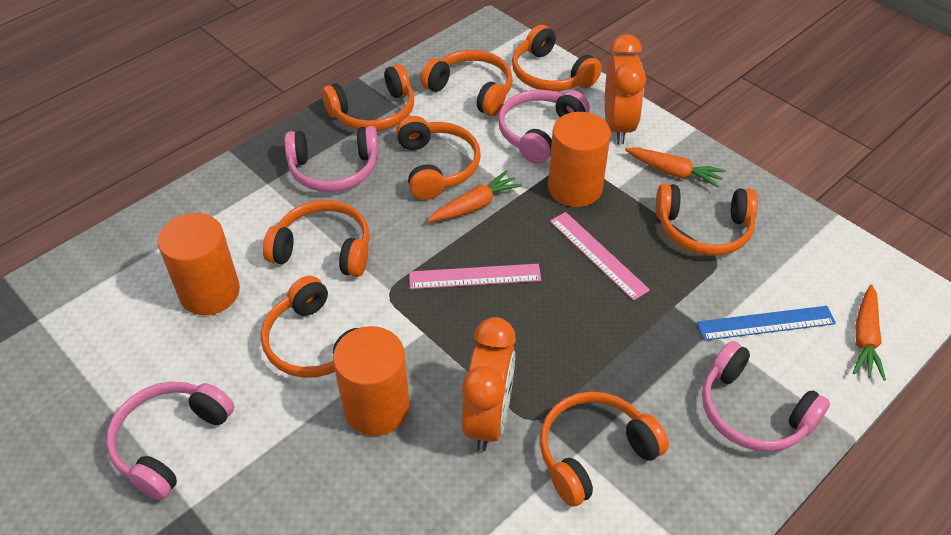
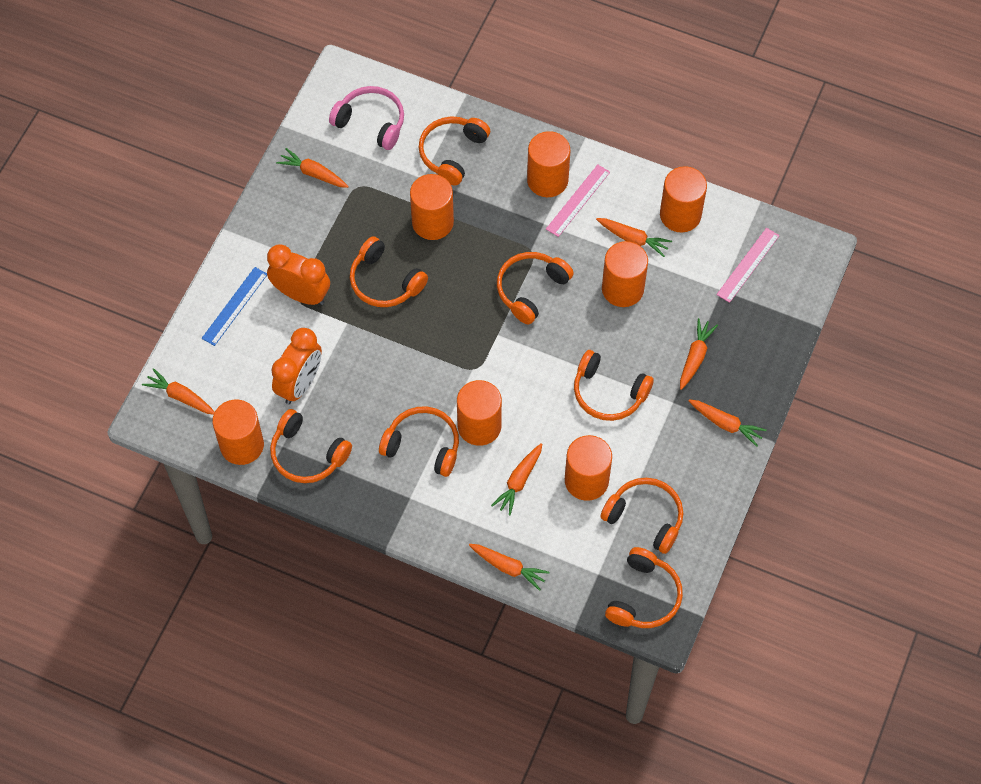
orange carrot: [428,170,522,222] [625,147,726,188] [853,285,886,381] = 3 -> [142,368,215,415] [276,148,349,188] [469,544,549,591] [491,443,542,515] [596,218,672,257] [680,318,718,390] [689,399,767,447] = 7
orange cylinder: [158,213,240,315] [333,326,410,436] [548,112,611,207] = 3 -> [212,399,264,465] [410,174,454,240] [457,380,502,446] [527,131,570,197] [565,435,612,501] [602,241,648,307] [660,166,707,232] = 7
pink headphones: [106,381,234,500] [285,126,379,192] [498,90,590,164] [702,341,830,452] = 4 -> [329,86,404,150] = 1

